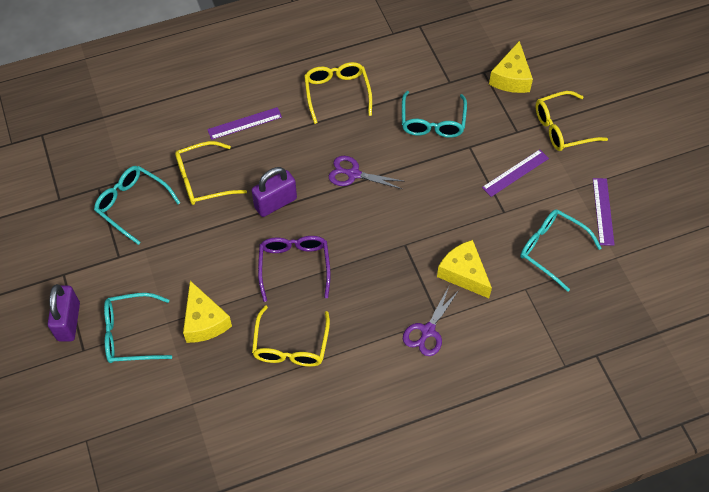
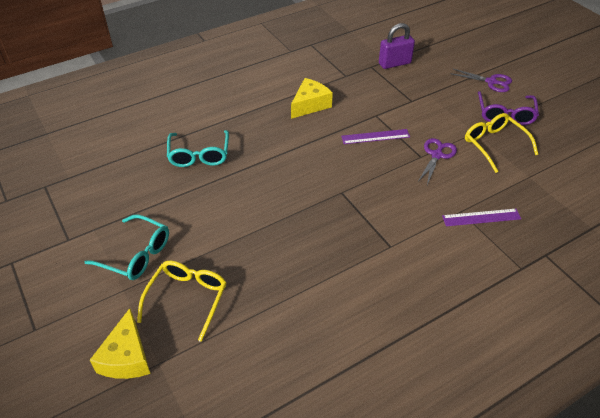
purple padlock: [48,284,80,342] [251,167,297,217] = 2 -> [379,23,415,69] = 1
purple ruler: [207,107,282,140] [482,149,549,197] [593,178,615,246] = 3 -> [341,129,410,144] [442,209,521,226] = 2
turquoise glasses: [94,166,181,245] [104,293,172,363] [402,91,467,138] [520,209,601,292] = 4 -> [85,215,169,280] [167,130,229,167] = 2
yellow cheese: [183,281,232,343] [437,240,492,298] [489,41,533,93] = 3 -> [90,308,151,379] [291,78,333,119] = 2
yellow glasses: [175,141,247,205] [252,305,330,367] [304,62,372,124] [535,91,608,151] = 4 -> [137,261,227,342] [465,113,539,173] = 2

